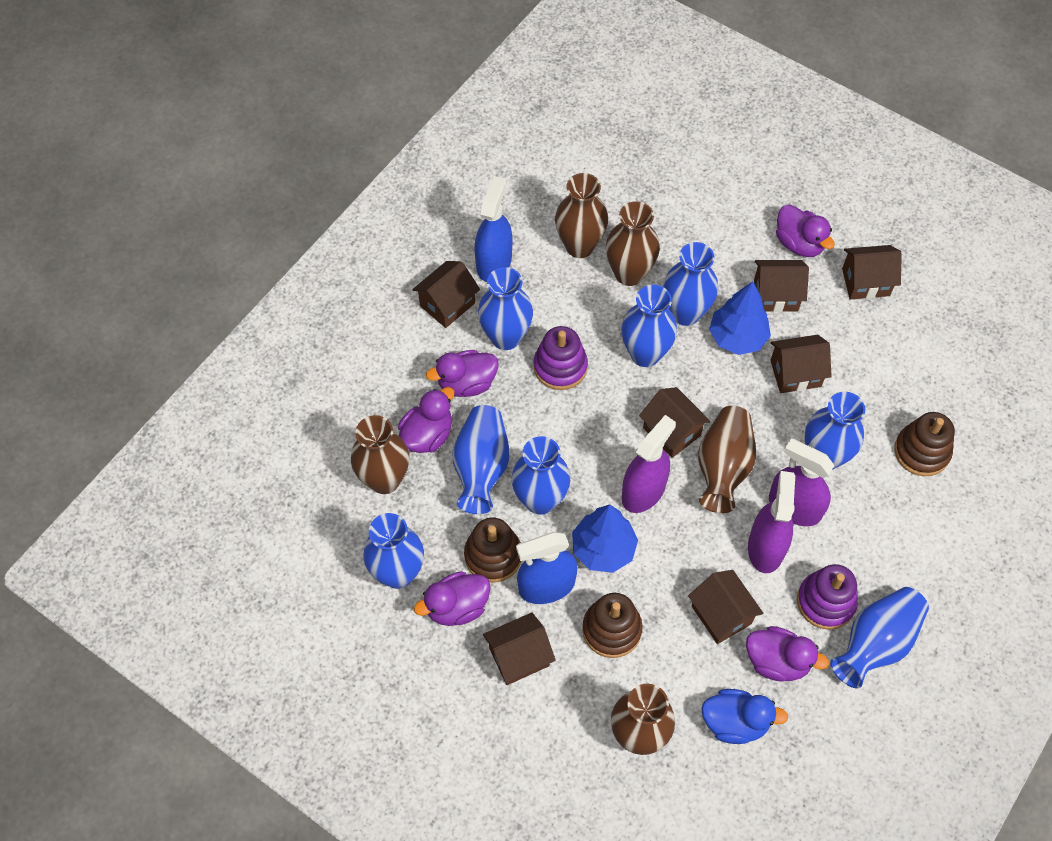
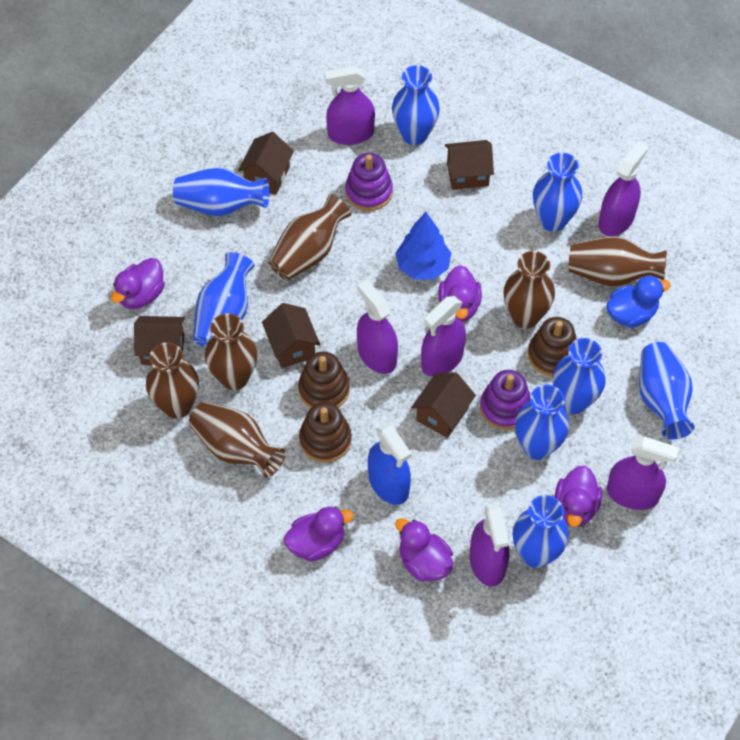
blue spray bottle: [474,176,512,282] [516,532,578,604] = 2 -> [368,422,412,505] = 1
blue tree: [572,504,638,573] [709,281,771,355] = 2 -> [395,212,451,280] = 1
brown house: [412,261,480,328] [483,612,556,685] [639,387,710,458] [688,570,763,644] [754,260,809,312] [770,335,832,393] [842,245,902,299] = 7 -> [134,316,185,365] [238,132,294,195] [262,303,320,368] [411,372,476,438] [445,140,494,190] = 5
brown vase: [351,415,409,494] [555,173,608,258] [606,201,660,286] [611,684,675,755] [698,406,756,513] = 5 -> [146,342,199,419] [189,402,285,477] [205,313,257,390] [268,194,351,280] [503,251,555,329] [569,236,667,286] = 6
purple spray bottle: [622,415,676,513] [748,471,795,573] [769,439,834,526] = 3 -> [325,66,375,145] [357,280,398,374] [421,296,466,377] [470,503,509,587] [599,141,648,236] [607,437,679,510] = 6

